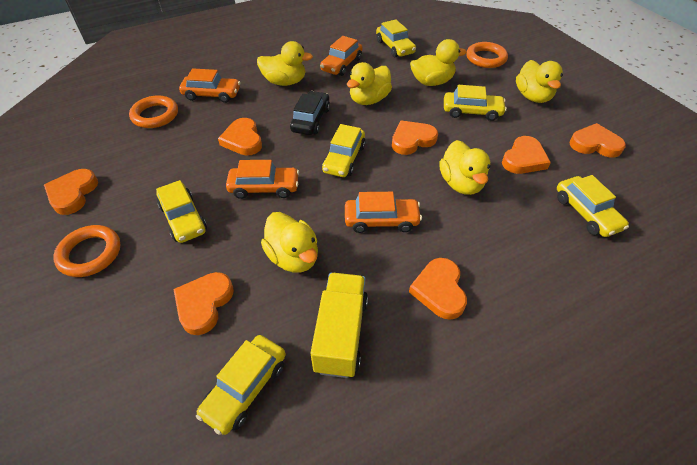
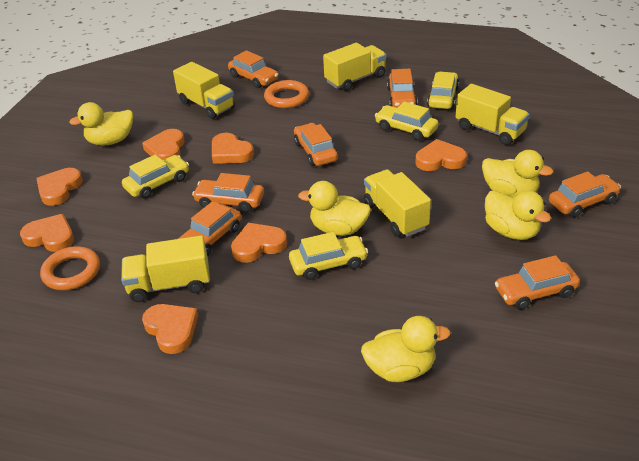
black car: [290,91,330,135] = 1 -> none = 0
orange car: [179,68,240,103] [226,160,299,199] [320,36,363,76] [345,192,422,233] = 4 -> [178,201,241,256] [192,173,264,213] [228,50,278,88] [294,123,338,166] [387,69,418,108] [495,255,580,310] [549,171,621,218] = 7
orange ring: [53,225,120,277] [129,95,178,128] [466,42,508,68] = 3 -> [40,246,100,290] [264,80,309,108] = 2
yellow car: [156,180,207,243] [196,335,286,435] [322,124,366,177] [376,19,416,58] [444,85,507,121] [557,175,629,237] = 6 -> [122,155,189,199] [289,232,368,280] [375,102,439,141] [427,72,459,109] = 4
yellow duck: [257,41,313,86] [261,212,318,273] [347,62,392,105] [410,39,467,86] [439,140,490,195] [516,60,563,103] = 6 -> [69,102,133,145] [298,181,371,236] [361,316,450,382] [482,150,553,197] [485,190,551,240] = 5
yellow truck: [311,273,368,378] = 1 -> [121,235,210,302] [173,62,235,119] [323,43,386,91] [364,169,431,237] [456,84,530,145] = 5

